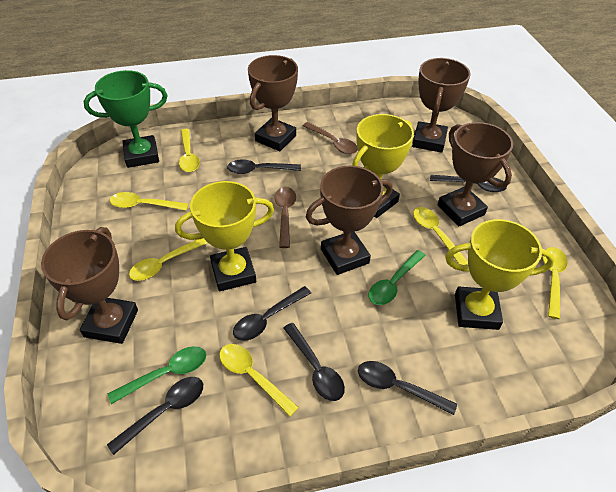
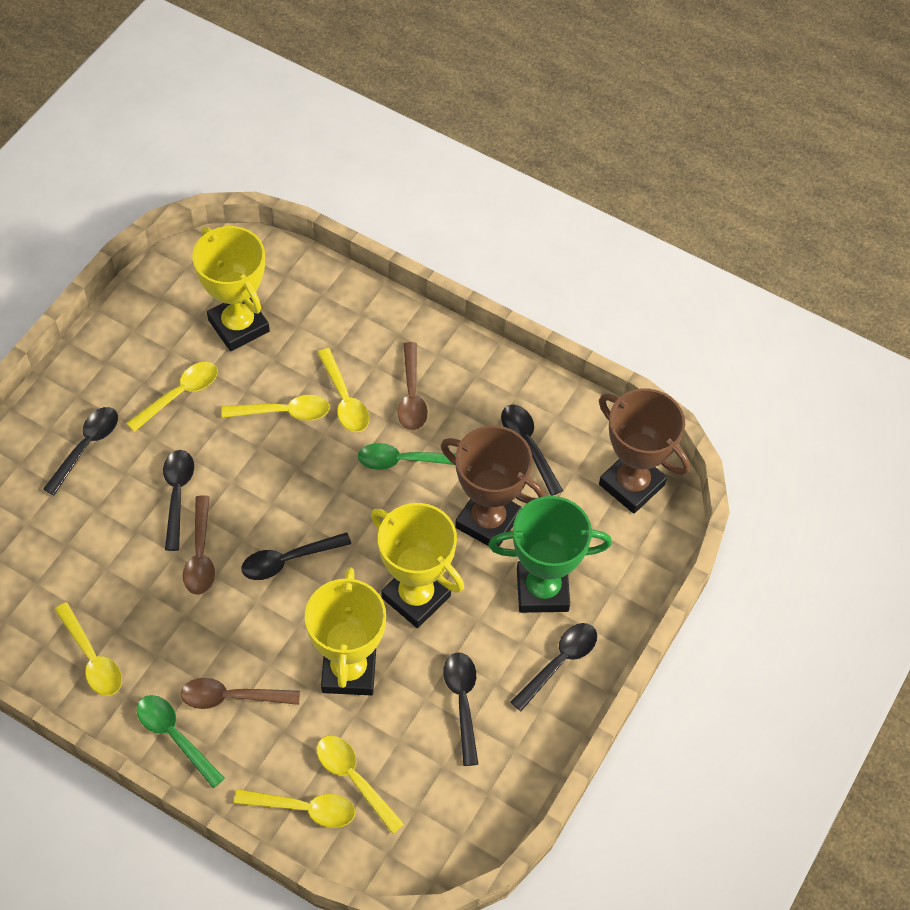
brown spoon: [274,187,296,248] [303,122,358,154] = 2 -> [181,678,300,709] [183,495,215,595] [397,342,428,430] = 3
brown trophy: [41,227,138,344] [248,55,298,151] [306,166,393,275] [412,58,470,153] [438,122,513,226] = 5 -> [441,426,545,546] [599,389,690,514] = 2

